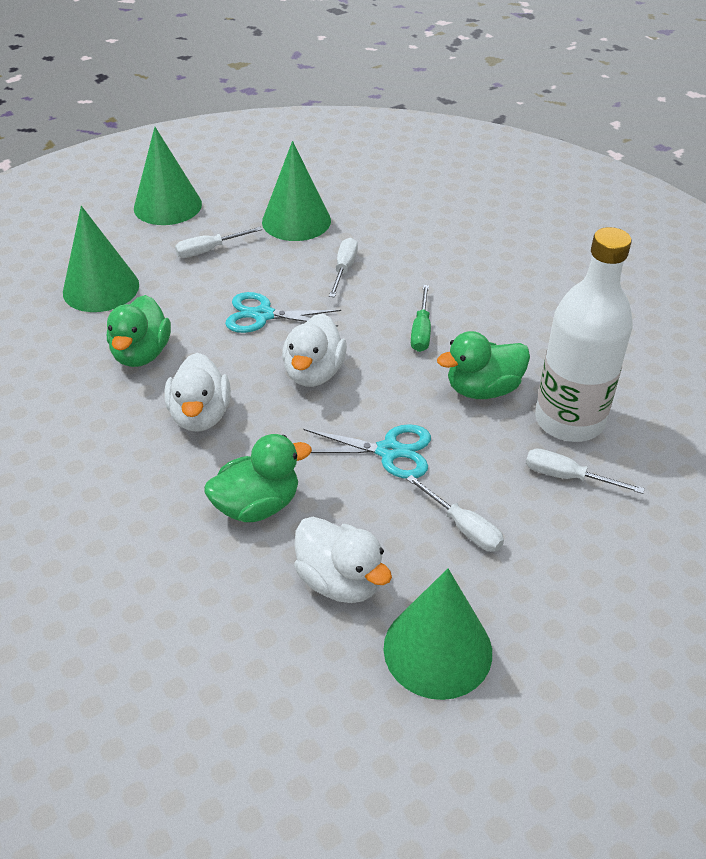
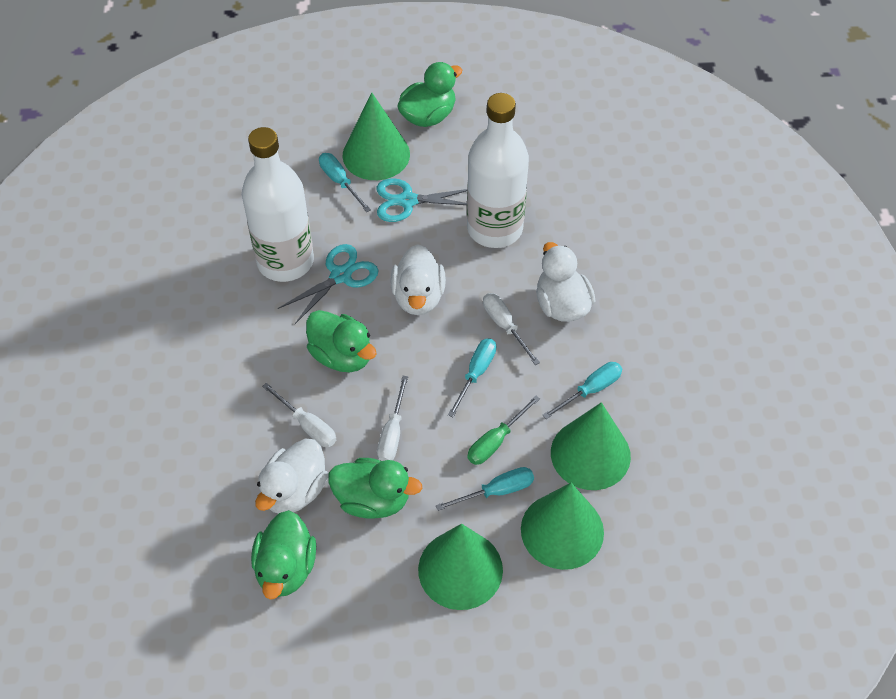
green duck: [107,295,171,367] [204,434,312,522] [437,331,530,399] = 3 -> [251,510,316,600] [306,310,377,372] [328,458,422,519] [397,62,462,127] = 4
turquoise screwdriver: none = 0 -> [319,153,371,212] [436,467,534,511] [448,338,496,417] [543,362,622,419] = 4
white bottle: [535,227,633,442] = 1 -> [242,127,314,282] [467,93,529,248] = 2
white screwdriver: [175,227,262,258] [329,237,358,297] [406,475,504,552] [526,448,645,494] = 4 -> [262,383,336,447] [377,376,408,461] [483,293,540,365] = 3

